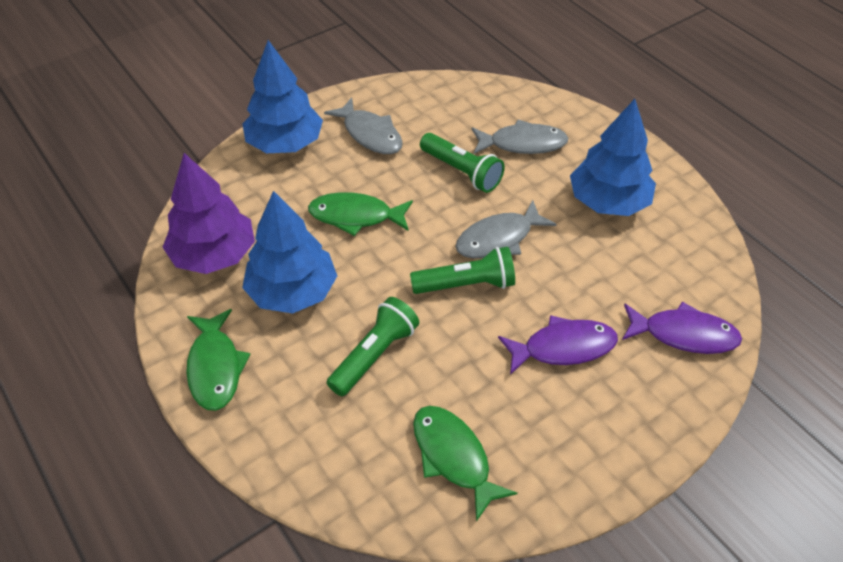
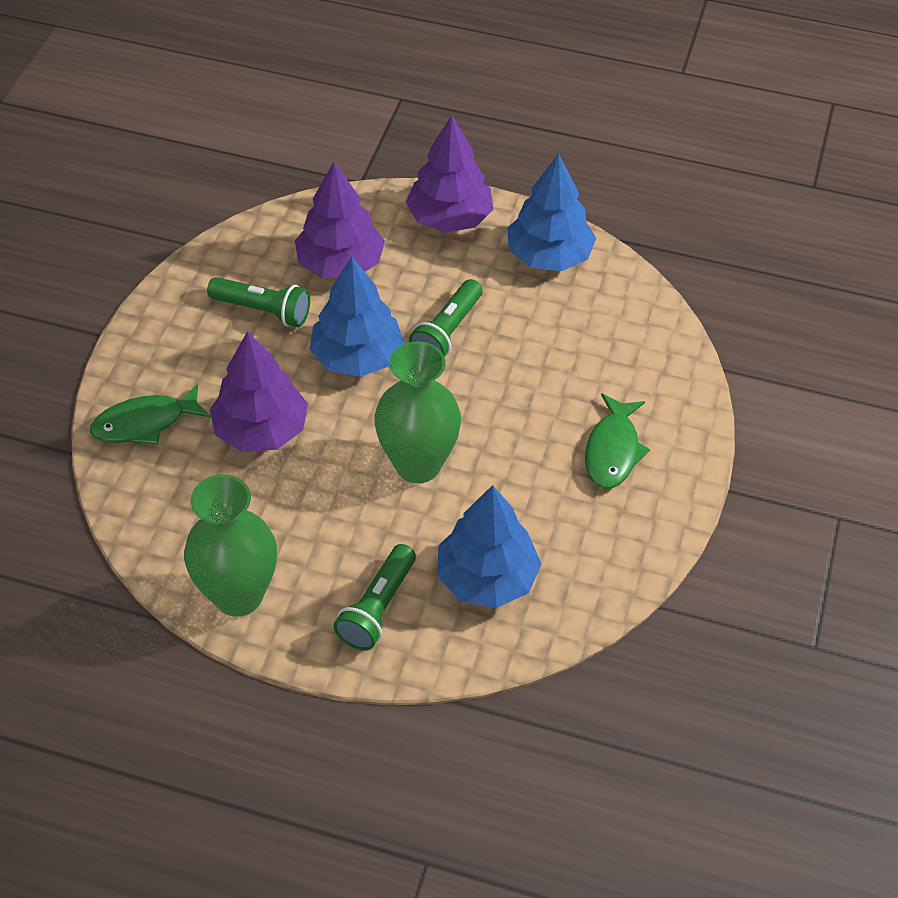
green fish: [186,309,250,411] [308,192,413,236] [413,406,518,522] = 3 -> [90,383,211,445] [585,393,650,489] = 2
green vase: none = 0 -> [184,474,277,617] [374,341,461,483] = 2
grey fish: [324,97,403,154] [455,200,557,258] [472,120,568,154] = 3 -> none = 0
purple fish: [498,315,618,375] [622,302,742,354] = 2 -> none = 0
purple tree: [163,153,255,274] = 1 -> [210,331,308,452] [295,162,385,278] [406,115,493,233] = 3

